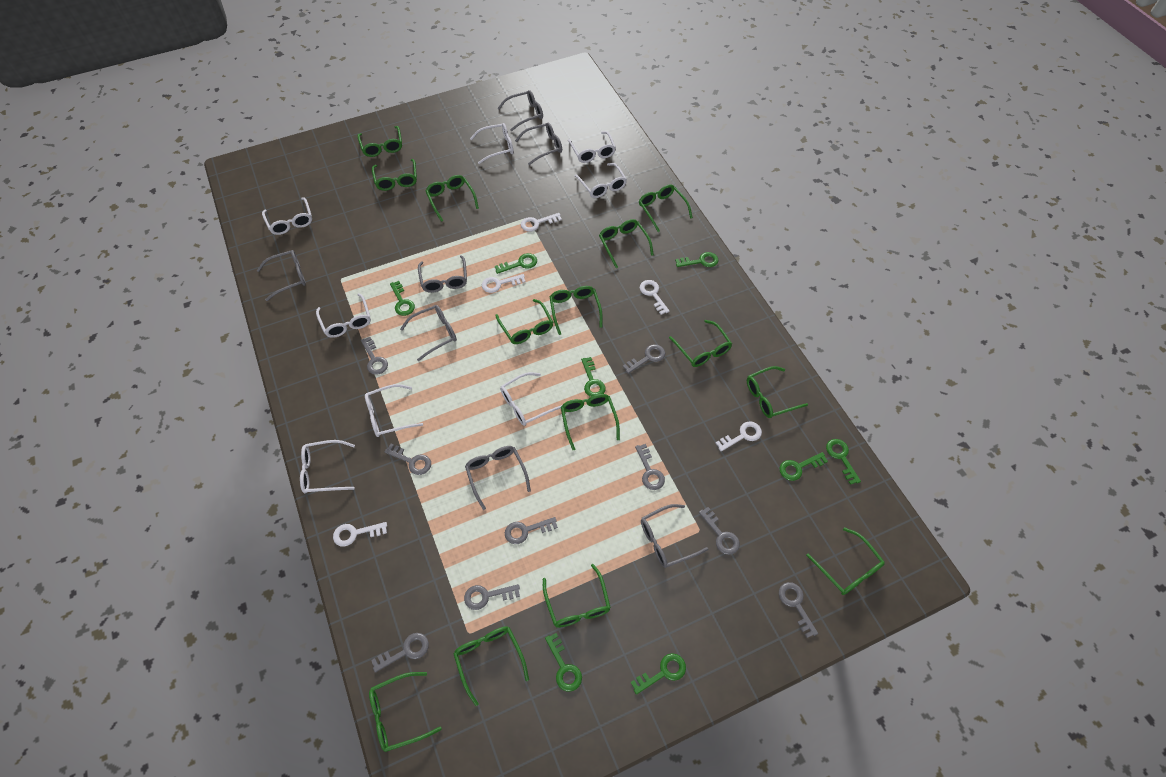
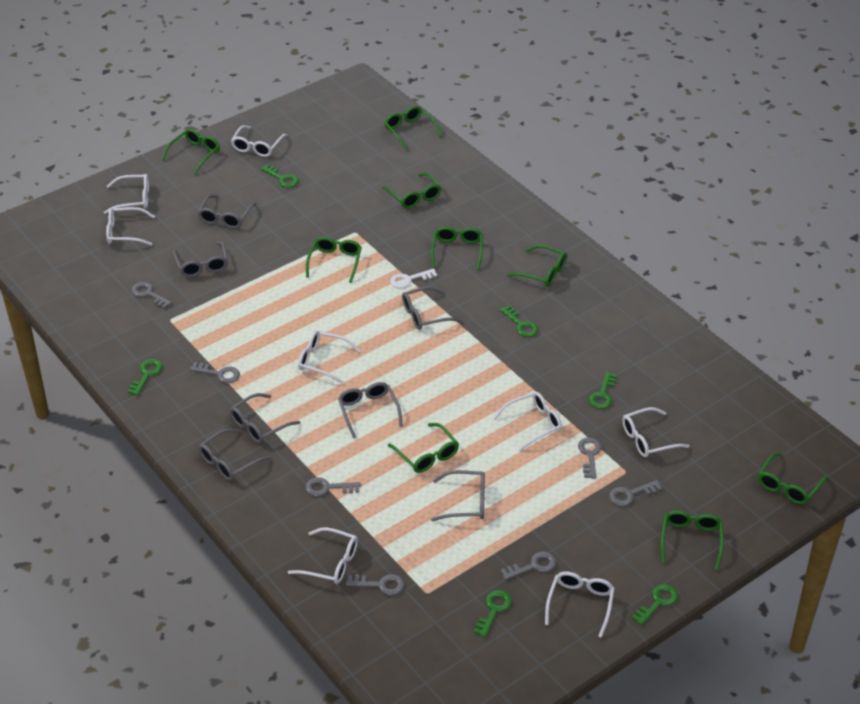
green glasses: [357,126,402,157] [369,672,442,752] [372,159,417,191] [426,175,479,222] [453,626,529,706] [495,299,553,344] [543,564,611,628] [550,286,603,335] [561,394,620,451] [599,219,654,268] [639,184,693,232] [669,320,732,367] [747,366,808,418] [806,527,885,595] = 14 -> [162,129,220,174] [306,237,362,283] [382,172,441,209] [384,106,442,150] [388,423,459,473] [431,227,483,270] [507,245,567,287] [661,510,724,570] [758,453,828,505] = 9
green key: [390,281,415,316] [495,253,537,274] [545,633,582,692] [581,357,605,397] [630,653,686,695] [675,252,719,267] [780,452,828,481] [826,439,861,485] = 8 -> [128,359,162,396] [261,164,299,187] [474,590,512,637] [500,305,538,337] [589,372,617,409] [632,584,678,625] = 6
grey key: [361,337,388,375] [371,633,429,673] [385,444,431,475] [464,584,520,610] [505,517,558,544] [623,344,665,374] [635,444,665,490] [699,507,740,555] [779,582,818,638] = 9 -> [131,282,172,309] [190,362,240,383] [305,477,361,496] [346,574,404,595] [501,551,556,580] [578,437,602,479] [609,480,662,506] = 7
white key: [333,522,387,547] [482,274,526,293] [521,213,562,232] [640,280,670,315] [716,421,762,452] = 5 -> [390,268,437,288] = 1

